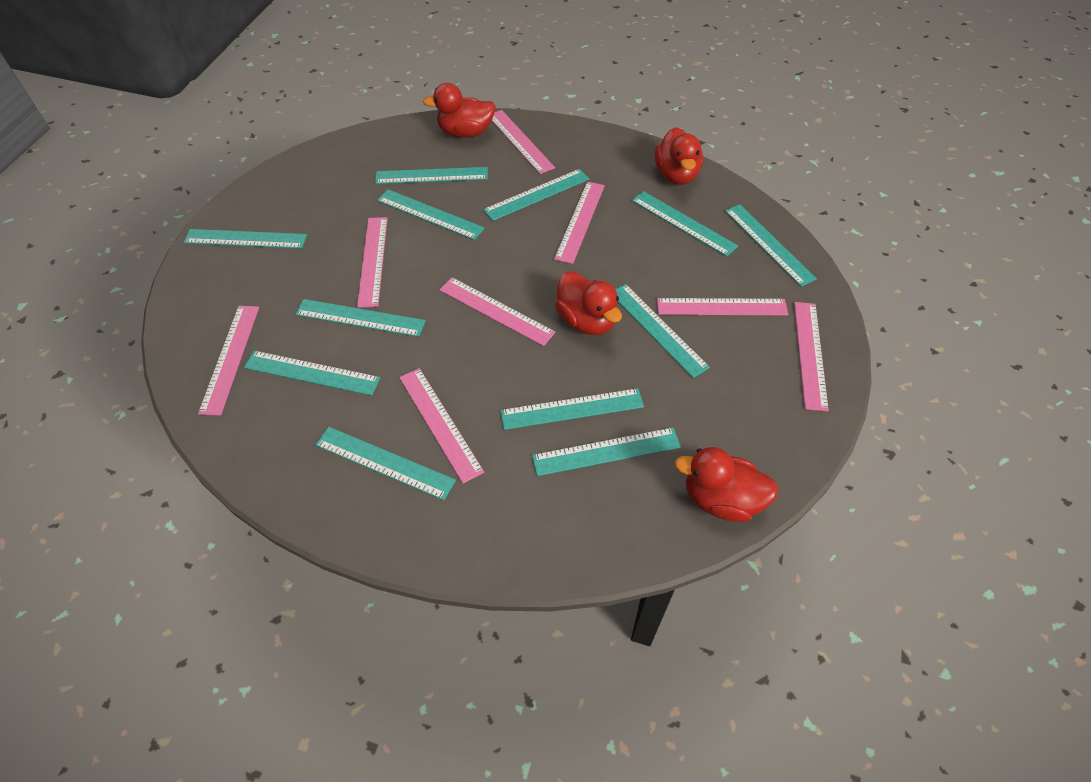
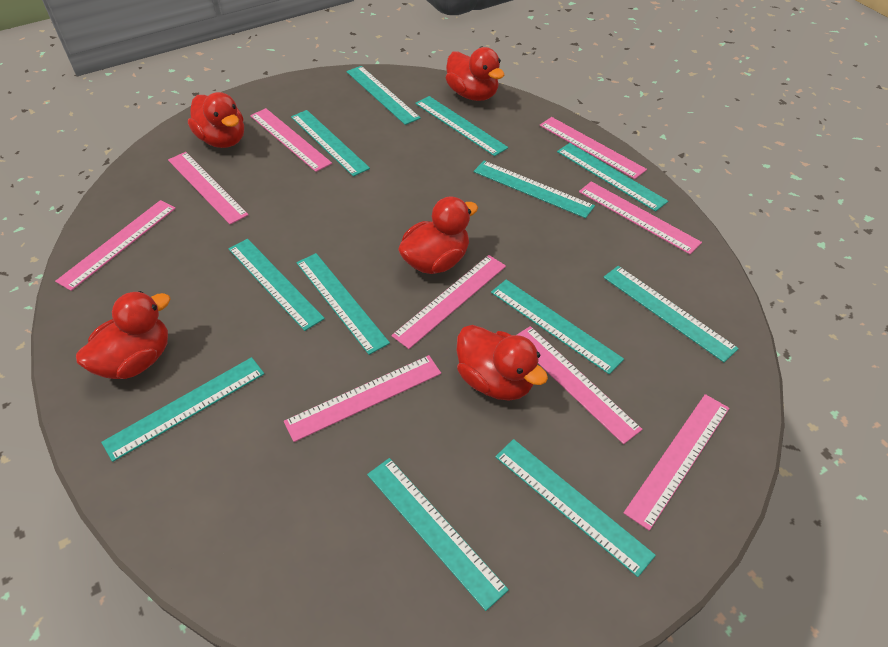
pink ruler: [198,306,259,416] [357,217,388,308] [399,368,484,484] [439,277,556,346] [492,110,555,174] [554,182,605,264] [657,298,788,316] [794,302,829,412] = 8 -> [55,200,176,291] [168,152,249,225] [250,108,332,172] [284,355,441,442] [391,255,506,349] [517,326,642,444] [540,117,647,179] [579,181,702,254] [624,394,729,531] = 9
red duck: [423,83,496,138] [555,271,622,335] [654,127,703,185] [674,447,779,522] = 4 -> [76,291,171,379] [188,92,244,148] [398,196,478,274] [446,47,505,101] [456,325,548,401] = 5

